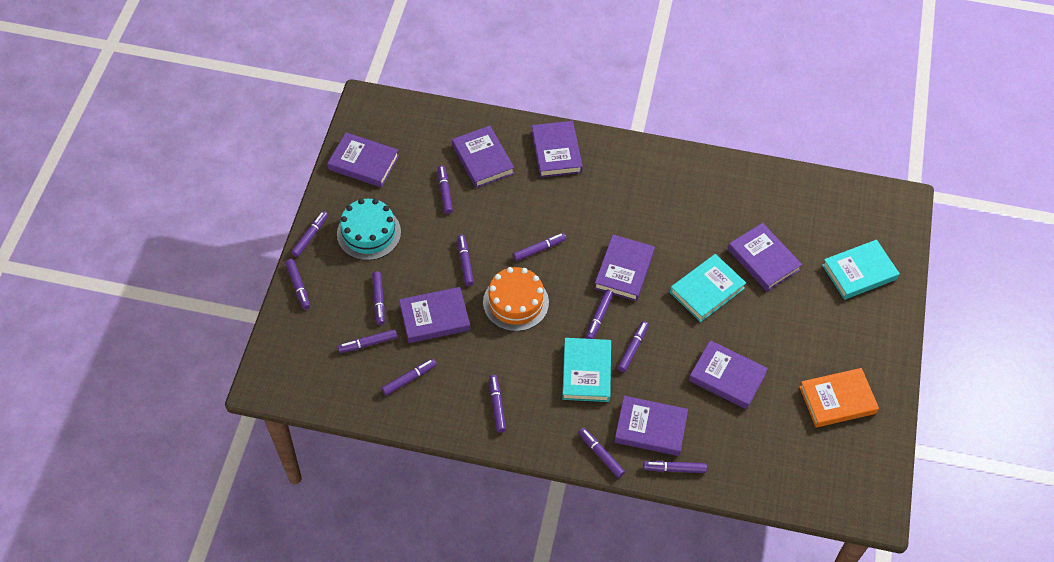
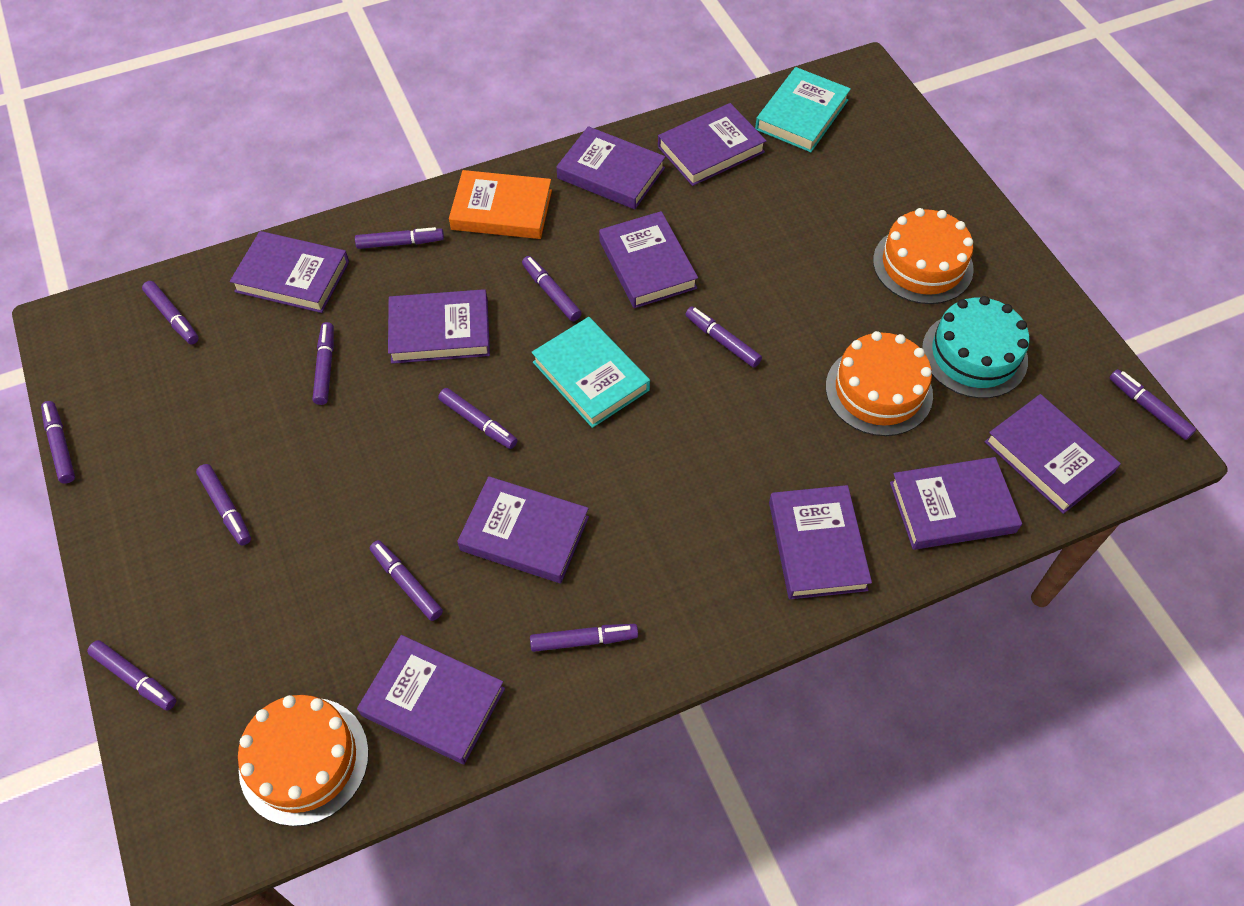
orange cake: [483,267,549,331] = 1 -> [238,695,369,826] [826,331,933,436] [873,208,974,304] = 3
purple book: [327,132,399,187] [399,287,470,343] [452,126,514,188] [532,121,583,177] [594,235,655,301] [614,396,688,456] [689,340,768,409] [728,223,802,291] = 8 -> [230,231,349,313] [357,635,505,764] [388,289,490,364] [457,476,589,583] [556,126,666,209] [599,211,698,308] [658,103,766,186] [769,485,872,599] [890,457,1022,550] [984,394,1121,514] = 10
purple marker: [286,259,310,309] [291,211,328,257] [338,329,397,353] [372,272,385,325] [381,359,437,395] [438,165,453,214] [457,235,474,286] [489,375,506,433] [513,233,566,261] [578,428,625,478] [586,290,613,339] [618,321,649,372] [643,461,707,473] = 13 -> [41,401,75,484] [87,640,177,711] [142,281,199,344] [196,464,251,546] [313,322,334,405] [355,227,444,249] [370,540,443,621] [438,388,518,449] [522,256,582,321] [530,624,638,652] [685,307,762,368] [1109,369,1196,440] = 12
turquoise book: [562,338,611,402] [670,254,746,322] [822,240,900,300] = 3 -> [532,317,650,428] [755,67,851,152] = 2

